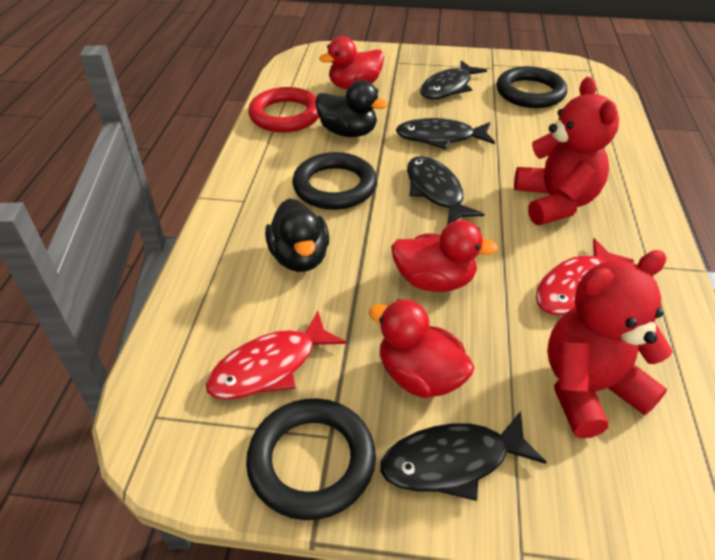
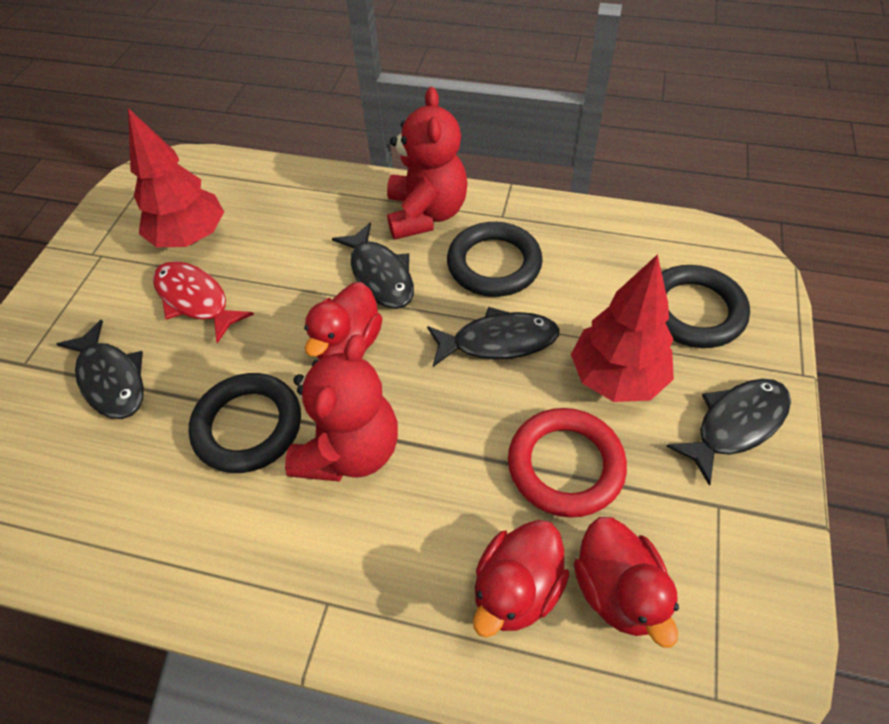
black duck: [265,198,329,272] [315,80,388,137] = 2 -> none = 0
red fish: [206,311,346,400] [536,238,634,315] = 2 -> [153,261,254,343] = 1
red tree: none = 0 -> [128,108,224,247] [571,254,674,402] = 2

